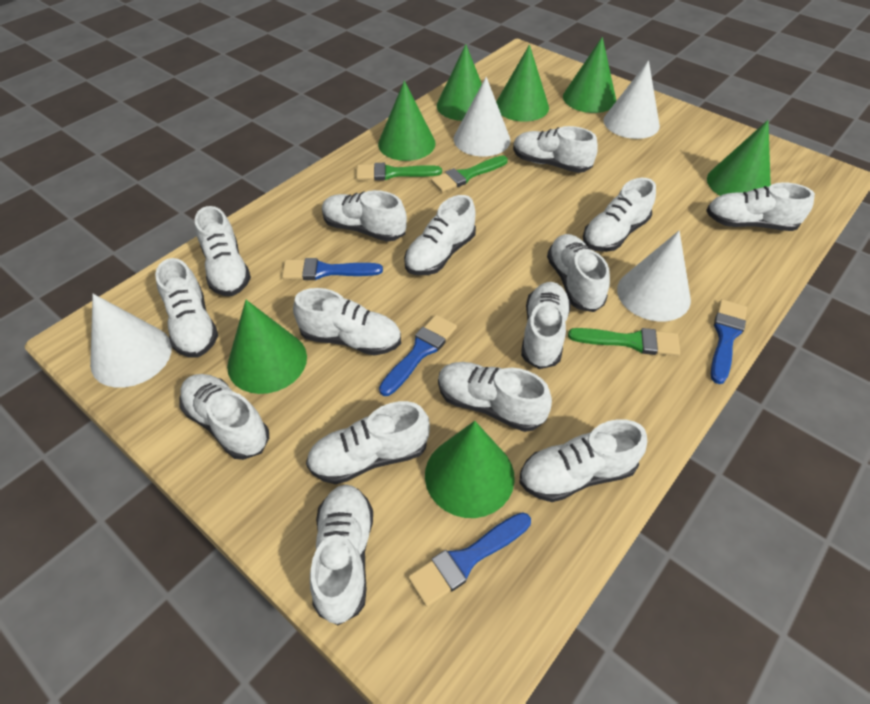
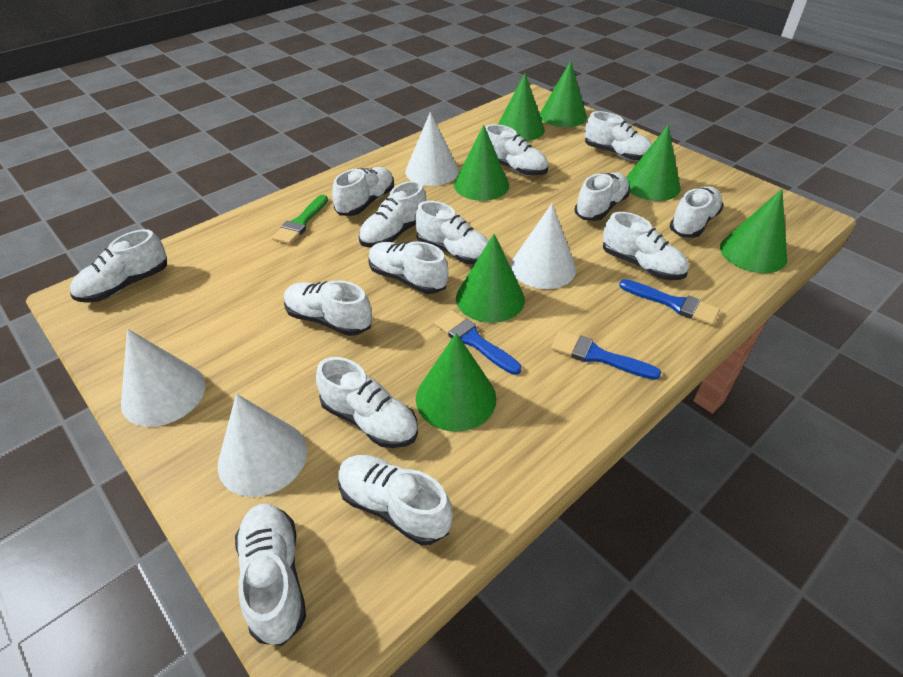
blue brush: [282,258,383,280] [379,315,457,396] [408,512,531,607] [711,299,747,384] = 4 -> [434,310,522,375] [551,331,661,380] [619,279,720,325] = 3
green brush: [356,163,442,181] [431,155,508,192] [568,328,680,356] = 3 -> [272,195,328,245] = 1
white shoe: [155,258,218,358] [179,374,269,460] [195,206,251,296] [293,288,401,356] [306,401,430,484] [310,484,373,625] [322,190,407,242] [404,195,476,275] [438,362,552,432] [513,126,598,173] [519,419,647,502] [521,282,571,369] [547,234,610,312] [583,178,656,252] [706,182,815,231] = 15 -> [70,229,167,303] [235,504,306,646] [284,280,372,336] [316,357,418,448] [332,167,394,216] [338,455,453,545] [359,181,426,247] [369,241,448,294] [415,201,489,265] [485,124,548,176] [575,173,630,221] [585,111,652,161] [603,212,689,280] [670,187,723,238] = 14

